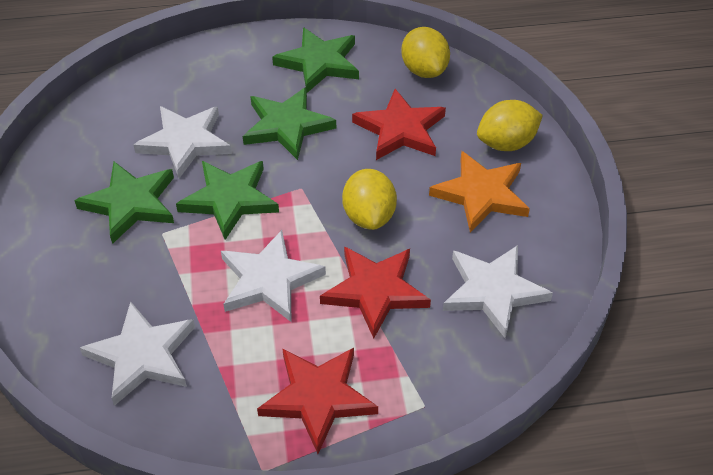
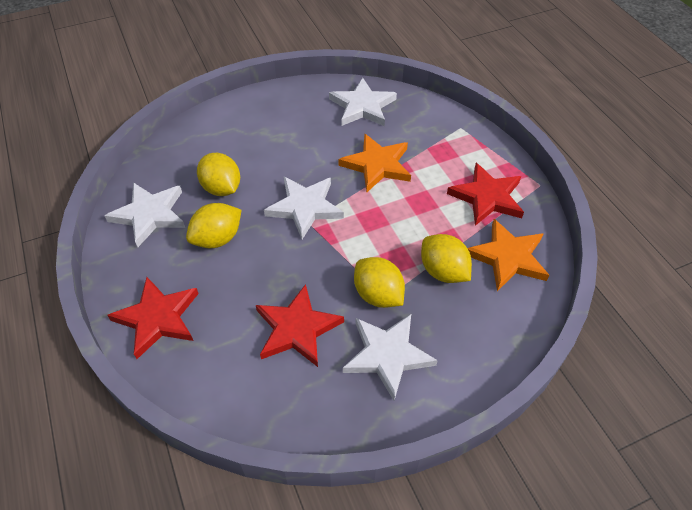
green star: [74,162,174,244] [176,161,279,240] [243,87,336,160] [272,28,359,93] = 4 -> none = 0
orange star: [429,151,530,233] = 1 -> [339,134,411,192] [468,219,549,291] = 2
yellow lemon: [342,169,397,230] [401,27,450,78] [477,100,543,151] = 3 -> [186,203,241,248] [197,153,240,196] [354,257,405,308] [421,234,472,283] = 4

